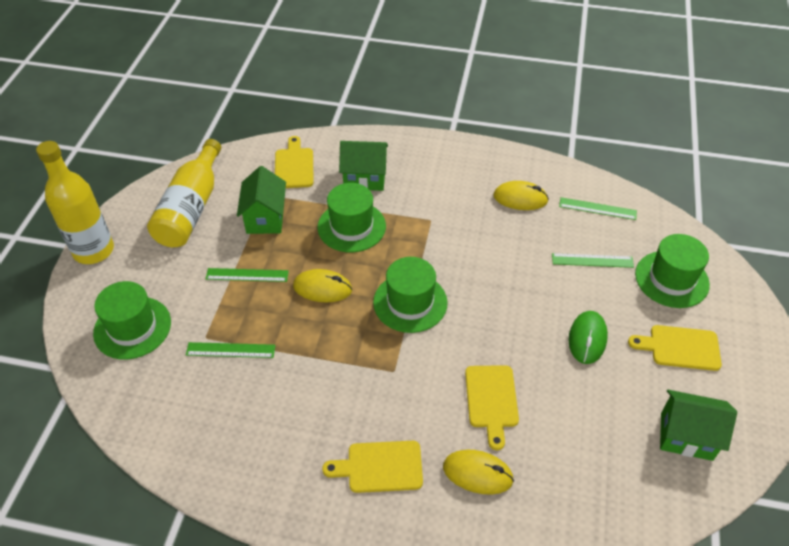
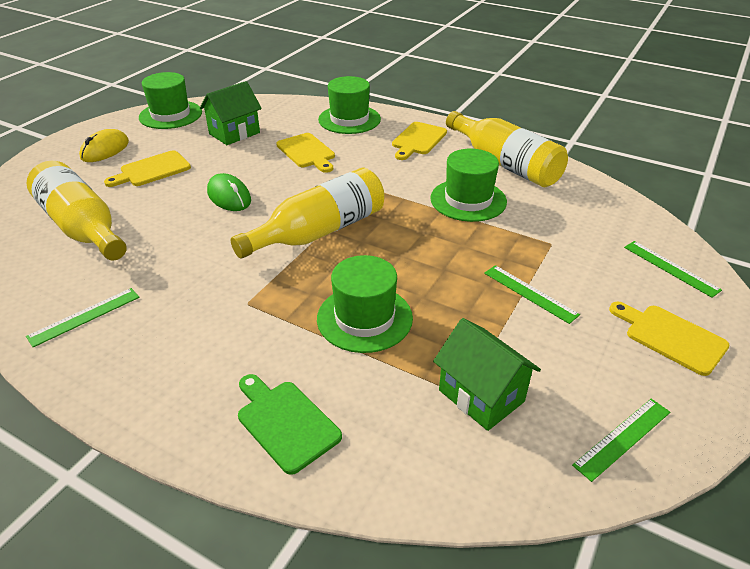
green cutting board: none = 0 -> [238,374,342,475] = 1
green house: [237,166,286,234] [339,141,388,191] [660,390,737,461] = 3 -> [200,81,262,145] [433,318,541,431] = 2
yellow bottle: [36,141,114,264] [147,139,221,247] = 2 -> [27,161,127,260] [231,168,385,259] [446,111,568,187] = 3
yellow mouse: [293,269,352,303] [443,450,514,495] [493,181,549,210] = 3 -> [79,129,129,162] = 1

